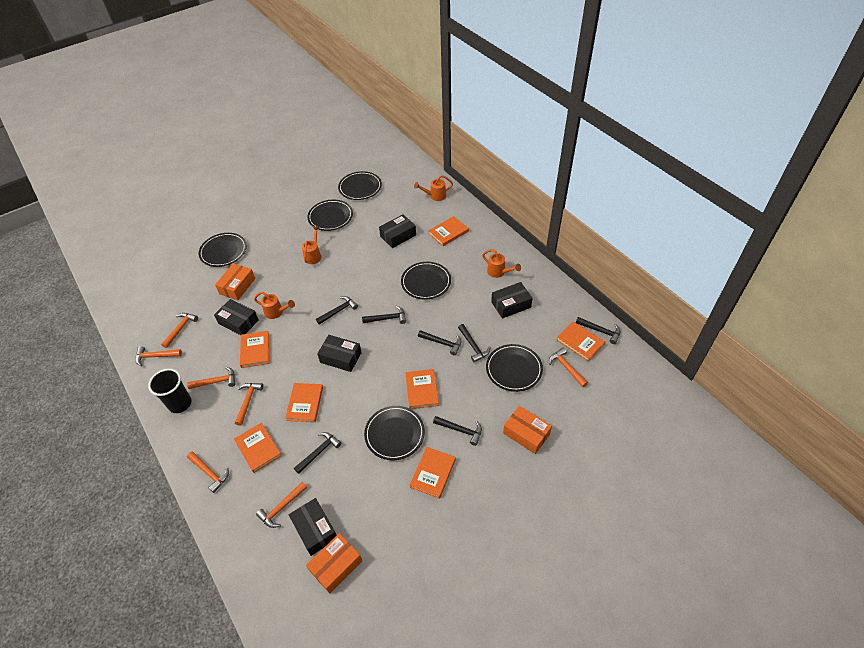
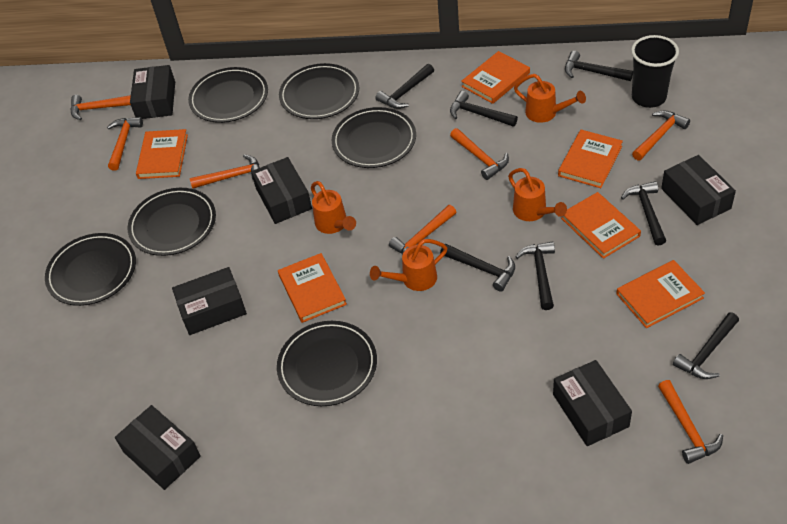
black box: [214,299,259,335] [289,498,337,556] [317,335,362,372] [379,214,416,248] [491,282,533,318] = 5 -> [115,405,201,490] [130,65,175,119] [172,267,247,335] [251,157,312,224] [553,360,632,446] [661,155,736,225] = 6
orange book: [234,423,282,473] [240,331,269,368] [285,383,323,422] [406,369,439,409] [410,447,456,499] [428,216,469,246] [557,321,605,361] = 7 -> [136,129,188,179] [278,253,347,323] [461,51,530,104] [558,130,623,188] [561,192,641,259] [616,260,705,328] = 6
orange box: [215,263,255,300] [306,533,362,594] [503,406,552,454] = 3 -> none = 0

